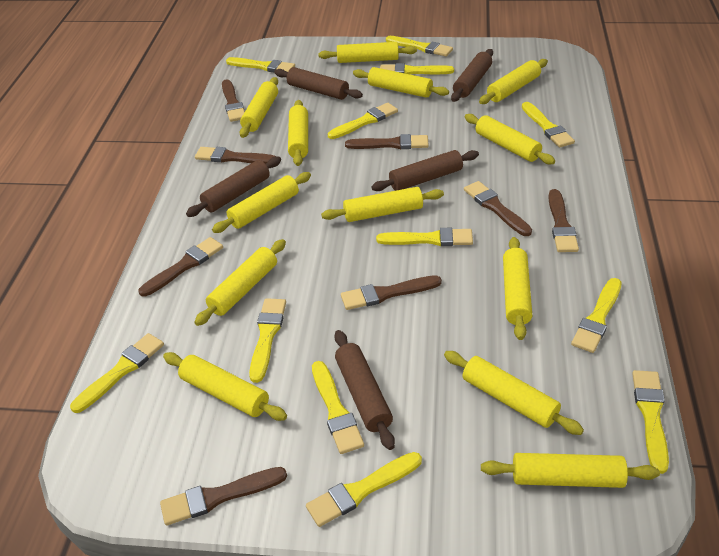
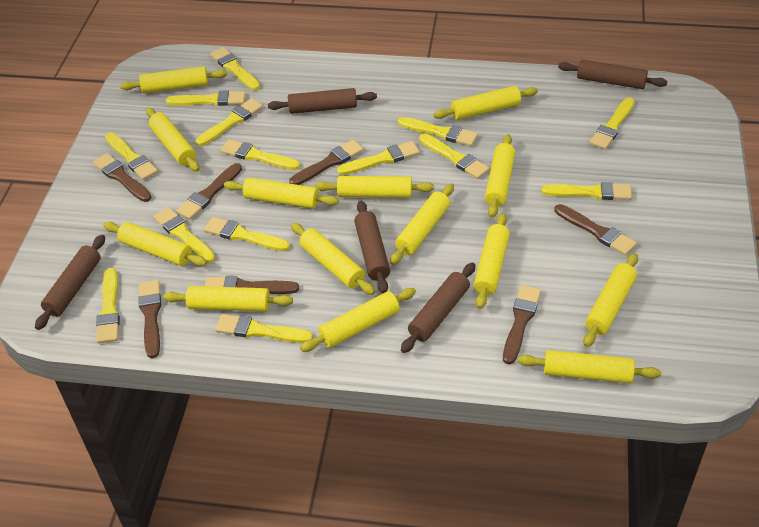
brown brush: [138,237,223,297] [160,467,287,526] [195,147,276,164] [222,79,245,122] [341,275,442,310] [345,134,429,149] [464,181,532,236] [548,189,579,252] = 8 -> [93,153,152,202] [138,280,161,358] [176,163,242,219] [205,276,299,294] [289,140,364,185] [503,285,541,364] [554,204,637,255] = 7
yellow brush: [70,333,164,413] [226,57,295,72] [249,298,286,383] [306,452,422,527] [312,361,364,454] [328,103,398,139] [376,228,473,246] [380,63,454,74] [386,36,453,57] [522,102,575,148] [571,278,622,353] [632,370,669,474] = 12 -> [96,268,120,343] [105,132,158,180] [153,207,215,263] [166,90,245,106] [196,98,263,146] [204,217,290,251] [210,47,260,90] [215,314,313,343] [221,139,300,170] [337,141,420,175] [398,117,478,146] [419,134,490,179] [542,182,632,200] [590,97,635,149] = 14
yellow rolling pin: [163,352,287,421] [194,239,286,326] [212,172,311,233] [240,77,278,138] [288,100,308,166] [318,42,417,63] [321,187,444,222] [353,67,449,98] [444,351,584,435] [465,114,555,164] [479,59,548,104] [481,453,660,488] [503,237,532,340] = 13 -> [103,222,207,266] [120,66,227,93] [146,108,199,172] [163,286,293,311] [224,178,339,209] [291,223,375,295] [300,288,416,352] [315,176,434,198] [390,183,454,265] [433,86,538,120] [473,213,510,309] [485,134,515,218] [518,350,661,383] [583,253,638,347] = 14

